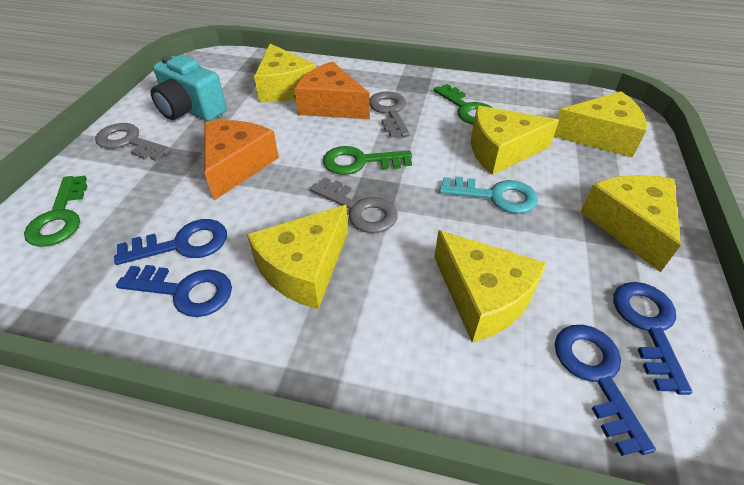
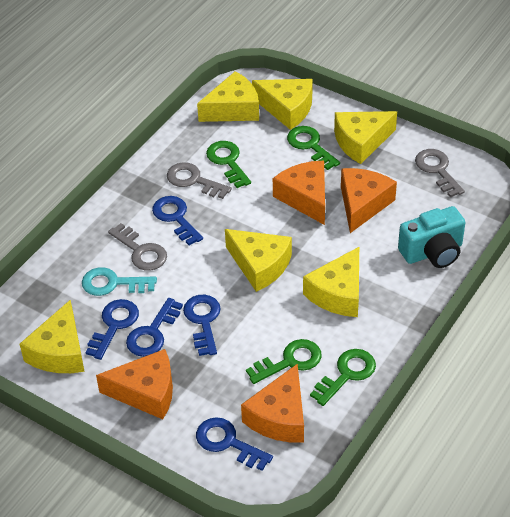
blue key: [114,219,227,265] [116,265,232,317] [555,325,656,456] [613,282,692,395] = 4 -> [86,299,139,360] [126,298,183,357] [152,196,203,245] [183,295,221,356] [196,417,273,471] = 5
green key: [24,175,87,247] [323,146,412,175] [434,84,493,125] = 3 -> [206,141,251,188] [246,339,322,384] [287,126,340,170] [310,349,376,406] = 4
orange cheese: [204,120,279,200] [294,61,370,119] = 2 -> [96,349,173,419] [241,364,304,443] [273,160,325,225] [341,168,397,233] = 4

